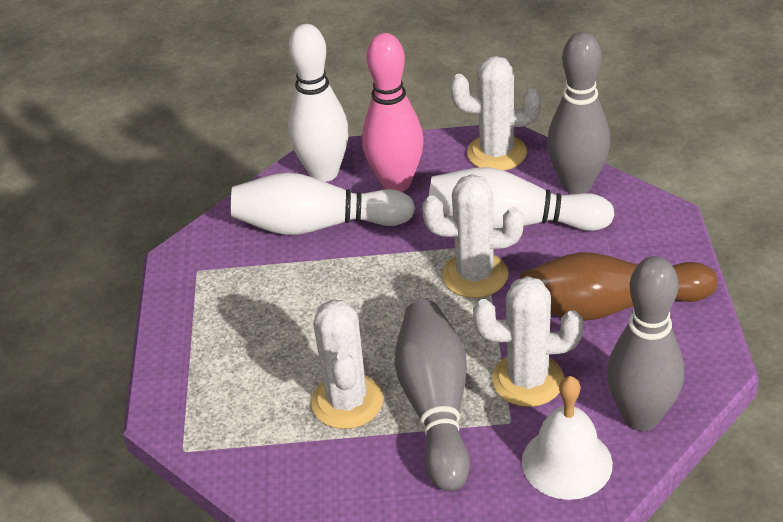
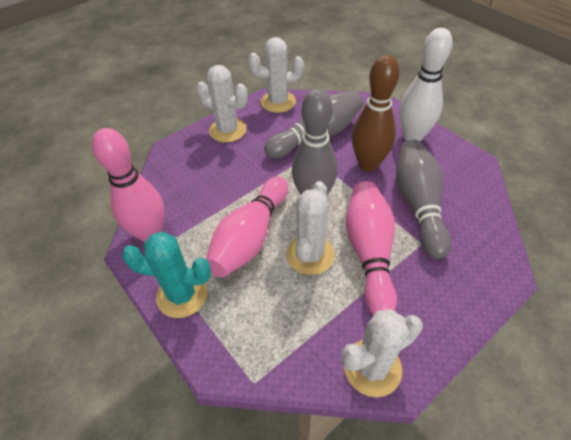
pink bowling pin: [362,33,424,192] = 1 -> [92,128,165,243] [206,176,288,278] [345,181,397,315] = 3
turquoise cactus: none = 0 -> [122,232,211,318] = 1
white bell: [522,376,613,500] = 1 -> none = 0
white bowling pin: [231,172,415,235] [288,24,349,182] [429,167,615,231] = 3 -> [400,28,452,141] = 1

